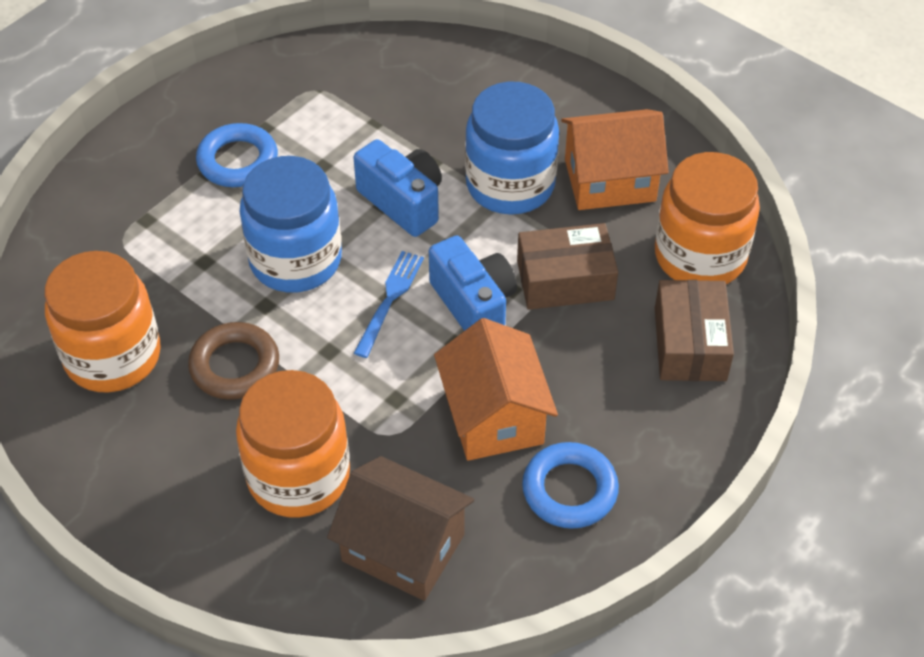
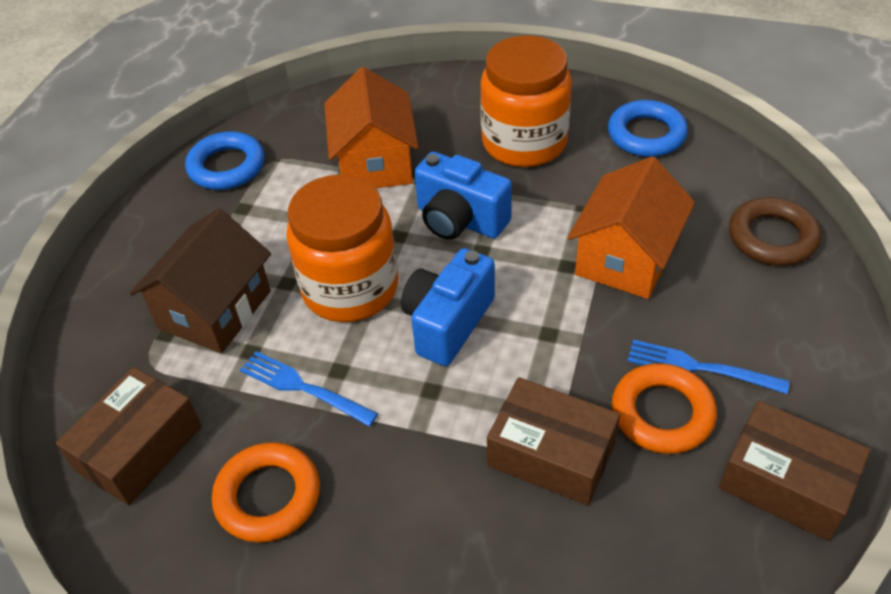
blue fork: [354,251,424,358] = 1 -> [240,351,378,426] [627,340,789,394] = 2
blue jar: [239,156,342,293] [465,82,559,215] = 2 -> none = 0
brown box: [517,223,618,310] [655,280,734,381] = 2 -> [56,367,202,505] [487,377,620,506] [719,401,871,541] = 3
orange jar: [45,251,161,393] [236,370,350,518] [655,152,760,284] = 3 -> [286,175,398,322] [480,35,572,167] = 2
orange ring: none = 0 -> [212,442,320,543] [612,363,717,454] = 2

